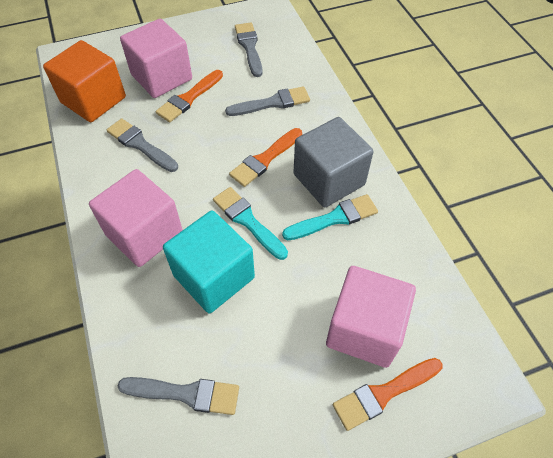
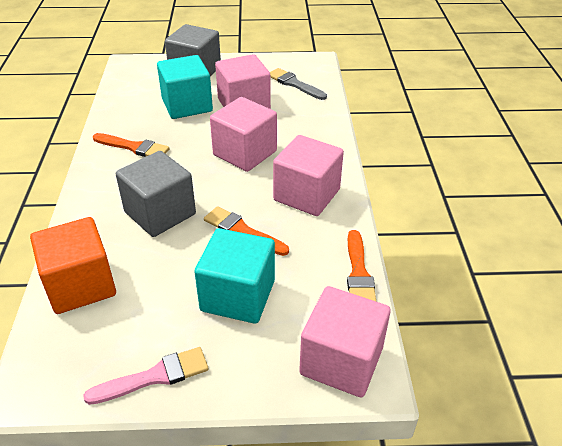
grey brush: [107,118,178,172] [117,377,239,415] [225,86,310,116] [235,23,262,77] = 4 -> [270,68,327,100] = 1
grey cube: [294,117,374,208] = 1 -> [116,151,196,237] [165,24,221,77] = 2
pink brush: none = 0 -> [83,347,209,405] = 1
pink cube: [89,169,183,267] [120,19,192,98] [326,266,416,368] = 3 -> [210,97,277,172] [215,54,271,109] [273,135,344,216] [299,286,391,397] = 4
turquoise brush: [213,187,288,260] [282,194,378,240] = 2 -> none = 0
turquoise cube: [163,211,255,313] = 1 -> [157,55,213,119] [194,228,275,324] = 2

